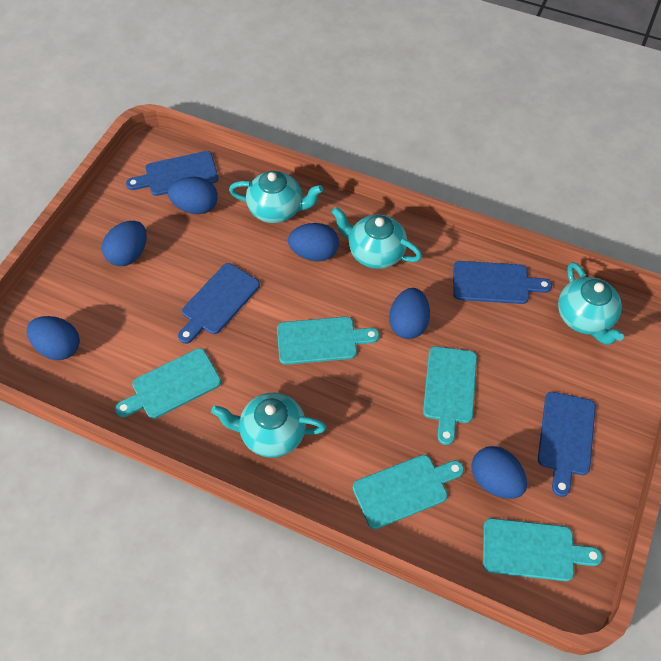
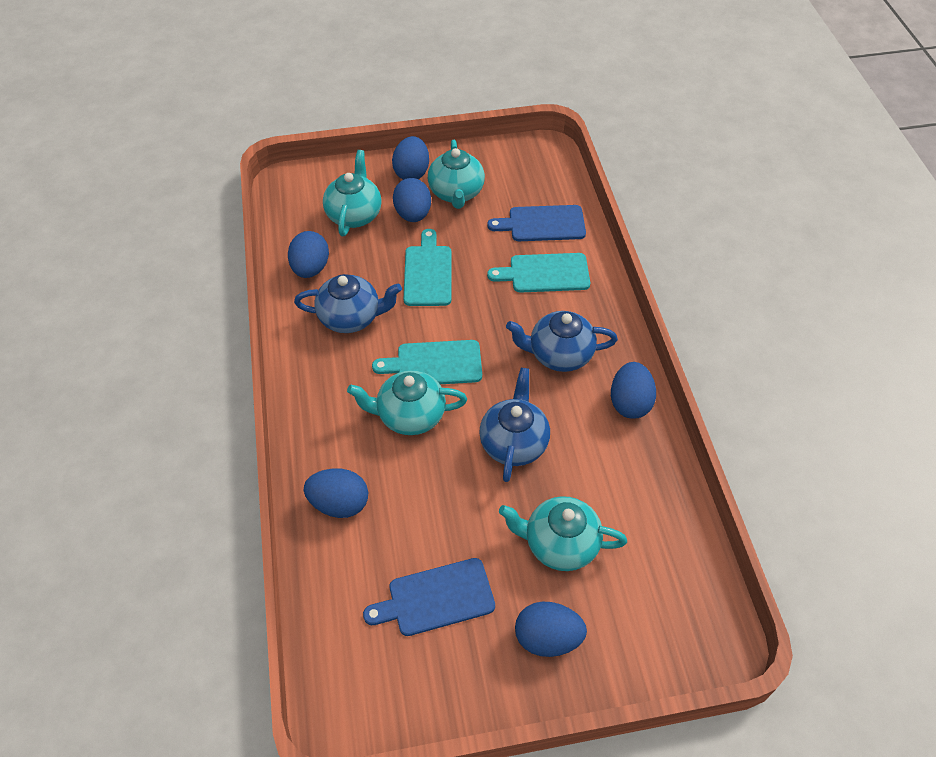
blue cutting board: [126,151,219,196] [178,263,260,344] [453,261,552,304] [538,392,596,497] = 4 -> [363,558,495,636] [487,205,586,241] = 2
blue teapot: none = 0 -> [294,274,402,333] [479,368,550,482] [506,311,618,372] = 3
turquoise cutting board: [115,348,221,419] [277,317,380,365] [353,455,464,529] [423,346,477,445] [483,518,603,581] = 5 -> [372,340,482,384] [404,229,452,306] [487,253,590,293] = 3

